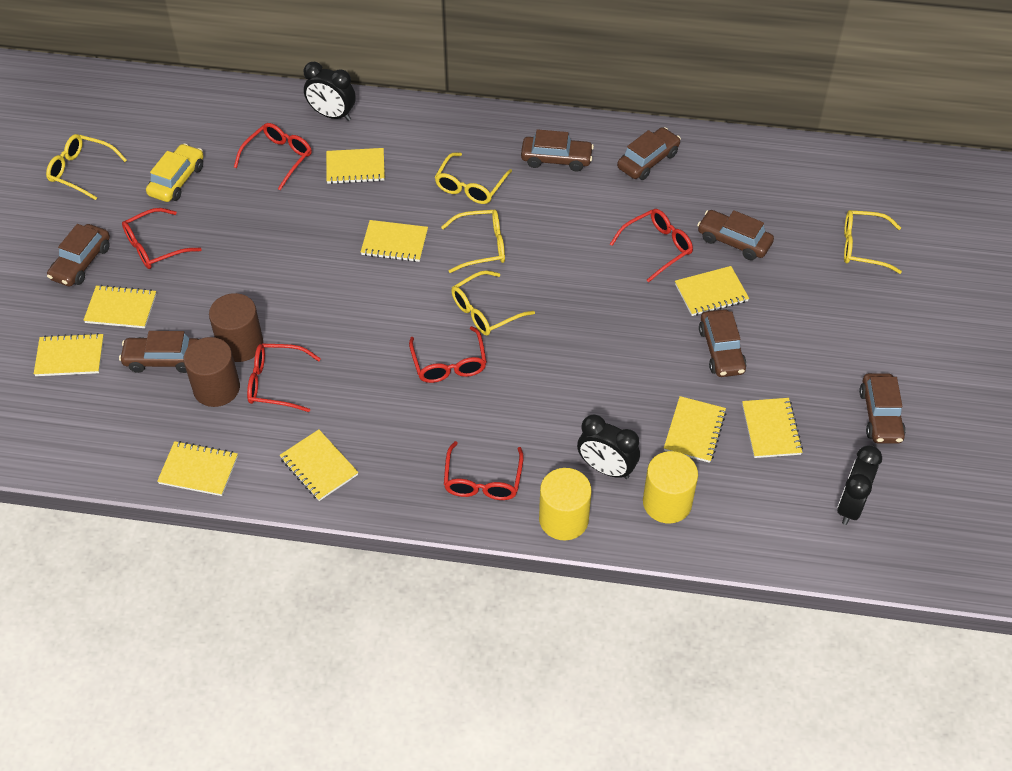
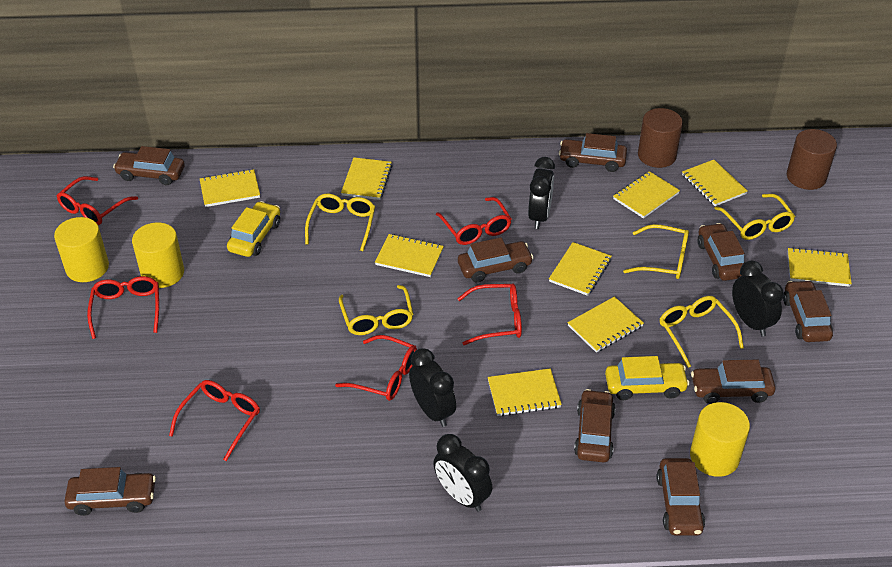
black clock: [304,62,356,121] [577,414,640,479] [837,445,882,525] = 3 -> [409,348,456,427] [433,434,492,512] [528,157,555,229] [732,261,784,336] = 4
brown car: [47,224,110,286] [119,331,199,373] [521,129,594,172] [617,127,681,180] [697,210,774,260] [699,309,747,377] [859,373,906,444] = 7 -> [64,467,156,516] [113,146,185,185] [458,237,534,283] [559,133,627,172] [574,389,615,462] [657,458,705,536] [691,360,775,404] [697,223,745,281] [783,280,833,342] = 9
yellow car: [146,143,203,202] = 1 -> [227,201,280,257] [605,356,689,400] = 2
yellow cylinder: [539,468,592,541] [643,451,698,524] = 2 -> [54,217,109,282] [132,222,184,288] [690,402,750,477] = 3

